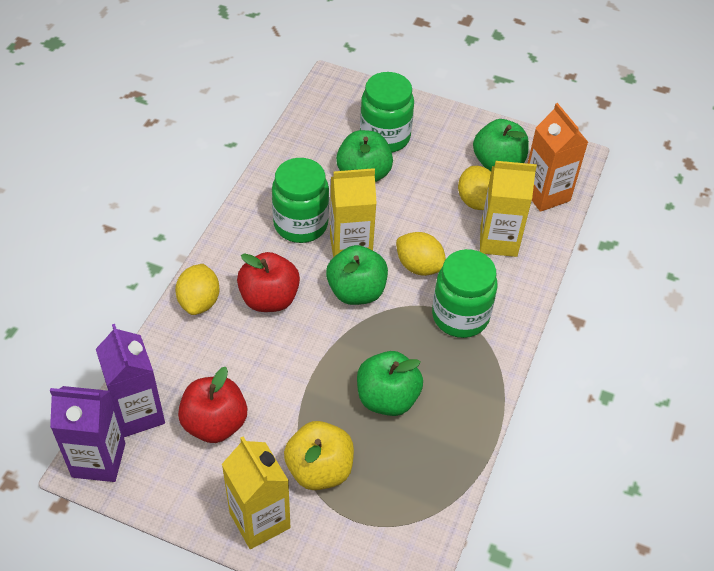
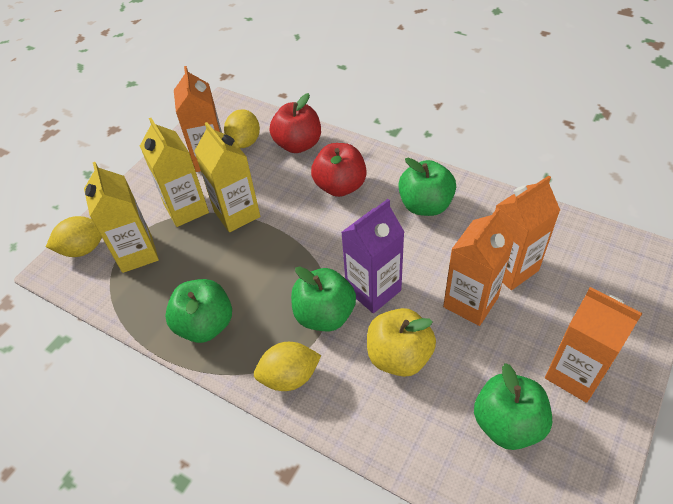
green jar: [272,158,329,243] [360,72,414,152] [432,249,497,338] = 3 -> none = 0
orange carton: [527,103,588,212] = 1 -> [174,66,222,172] [443,208,515,326] [495,176,560,290] [545,287,642,403] = 4
purple carton: [50,386,126,482] [96,324,165,437] = 2 -> [341,199,404,313] = 1

